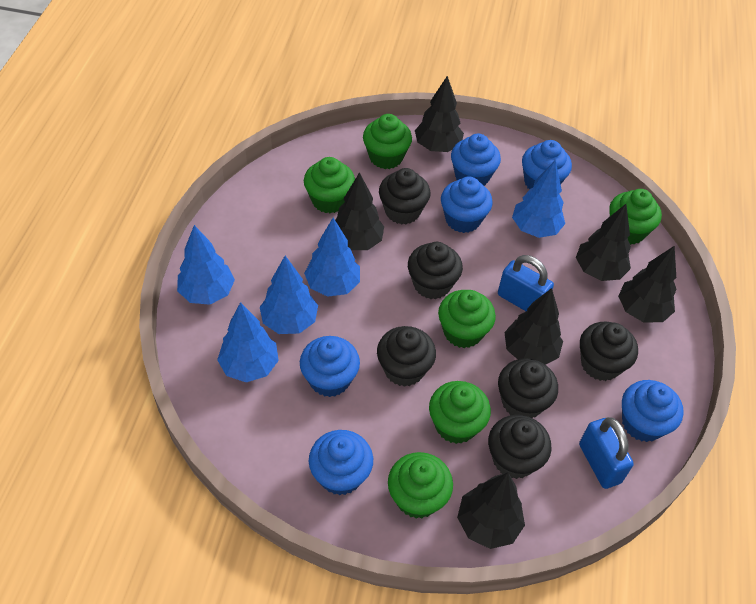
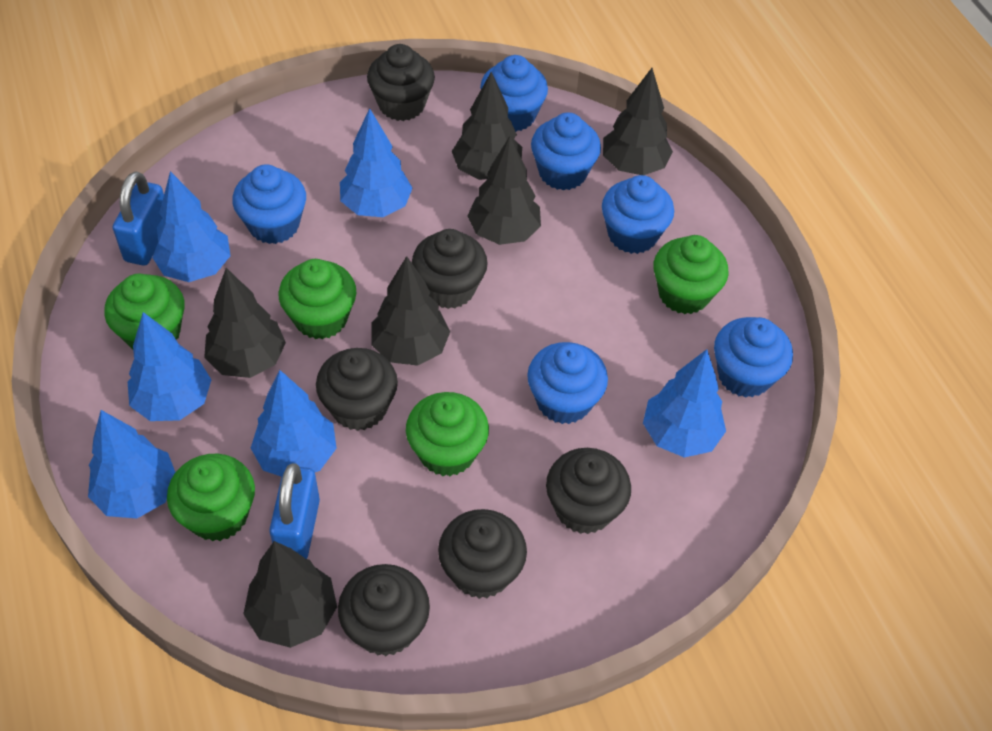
blue tree: [177,225,235,305] [217,302,279,382] [260,256,318,334] [304,218,360,297] [512,160,565,238] = 5 -> [88,410,175,518] [128,312,211,421] [153,171,231,282] [251,370,337,477] [340,108,413,217] [643,349,726,458] = 6
green cupcake: [304,157,355,213] [363,114,412,169] [388,452,453,519] [429,381,491,444] [438,290,496,348] [609,189,662,245] = 6 -> [104,274,185,349] [167,454,255,541] [278,259,356,340] [406,392,489,476] [653,235,729,314] = 5

